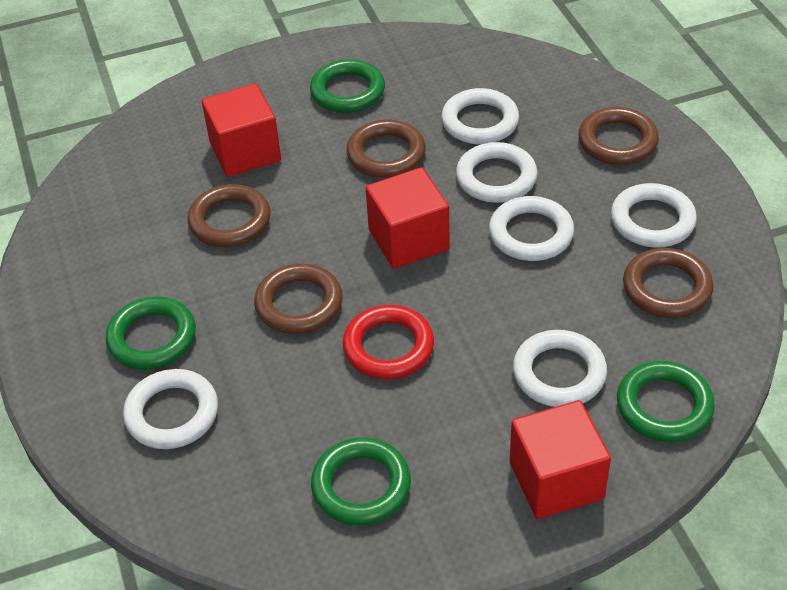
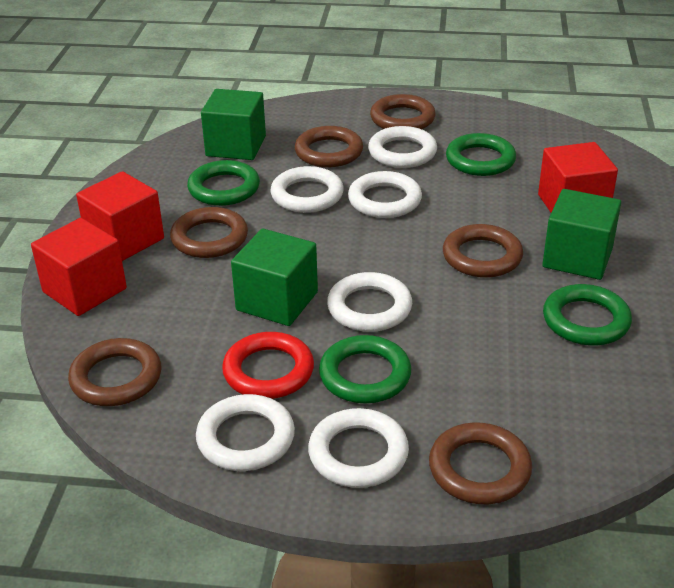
brown ring: [188,184,271,247] [254,264,343,334] [346,120,426,178] [578,107,659,165] [623,248,714,318] = 5 -> [68,338,161,406] [170,207,248,258] [295,126,363,168] [370,94,436,129] [429,423,532,504] [443,224,523,278] = 6
green cube: none = 0 -> [201,89,266,160] [231,229,318,326] [542,189,621,280] = 3

